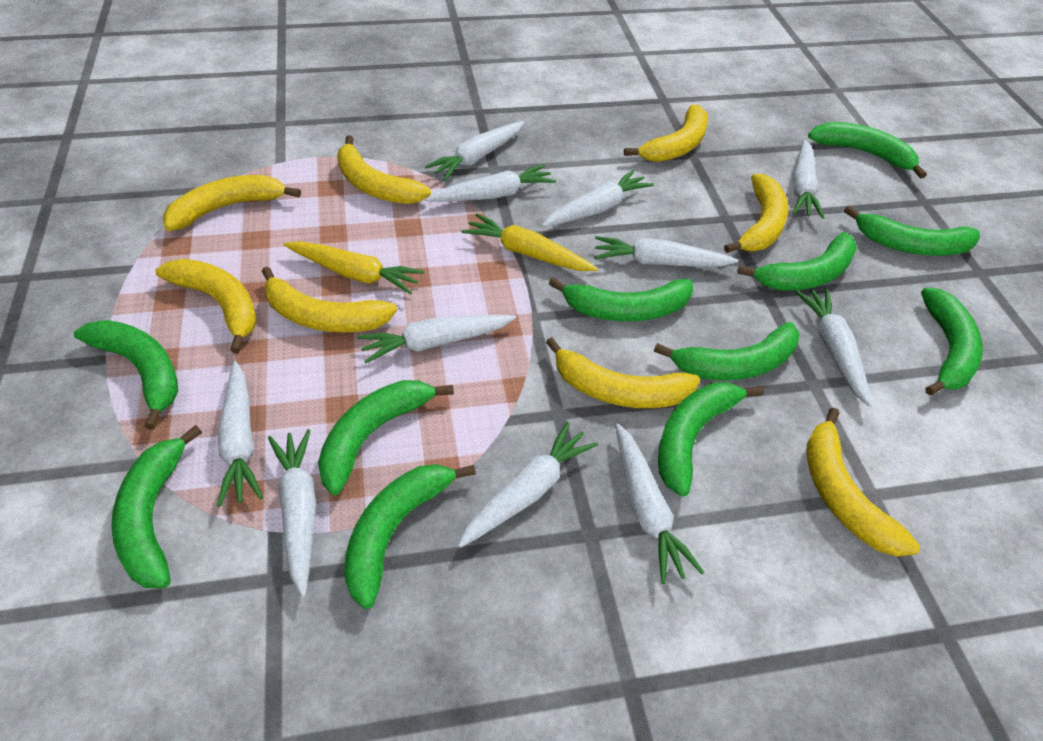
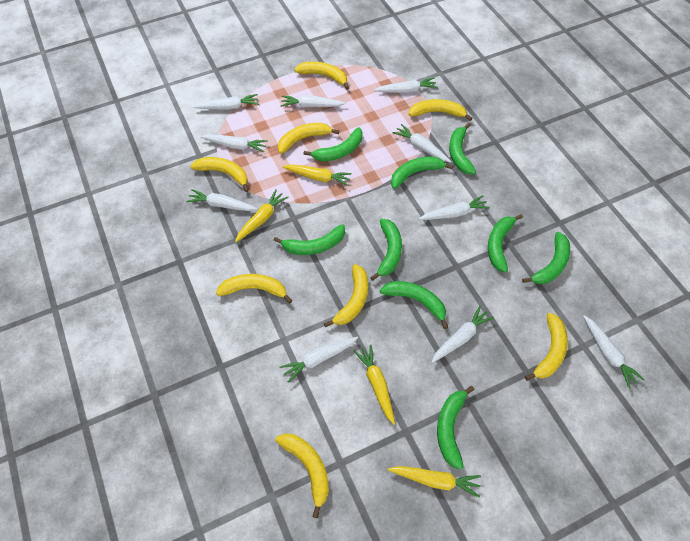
green banana: [74,320,178,430] [111,425,202,588] [318,380,454,495] [344,464,476,609] [549,277,693,321] [654,322,800,381] [658,382,764,497] [737,232,857,291] [808,122,927,179] [844,205,980,256] [921,287,983,396] = 11 -> [274,224,345,255] [304,127,363,161] [370,219,402,281] [380,281,448,329] [391,157,453,189] [437,386,474,470] [449,123,476,174] [488,214,523,272] [522,232,570,284] = 9
white carrot: [217,361,263,507] [268,429,316,597] [357,315,516,363] [425,121,524,181] [425,164,556,202] [458,422,598,548] [542,170,654,227] [594,236,738,267] [615,423,704,584] [793,140,824,219] [796,289,872,407] = 11 -> [186,189,258,211] [193,94,259,110] [201,134,268,152] [280,95,346,108] [280,336,358,383] [374,78,438,93] [392,124,452,163] [419,195,490,220] [431,306,494,363] [583,315,645,389] = 10
yellow carrot: [284,241,424,294] [462,214,598,271] = 2 -> [235,190,289,242] [282,165,352,186] [354,344,395,425] [388,466,481,497] = 4

